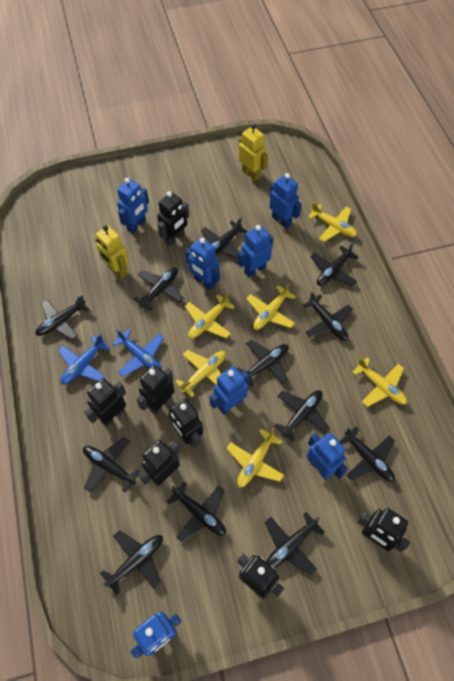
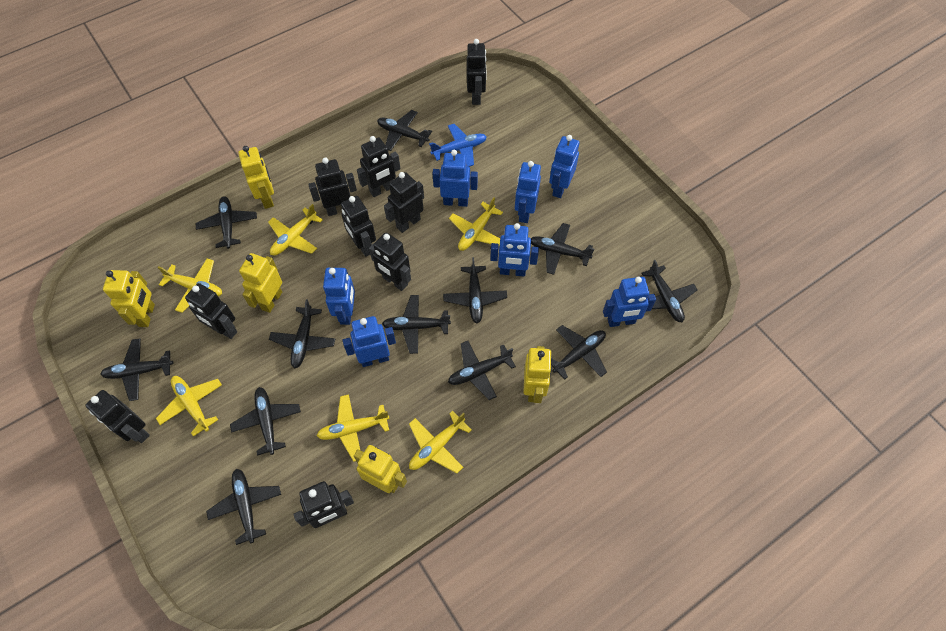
black robot: [84,378,126,427] [136,365,175,415] [138,440,180,486] [157,191,189,246] [168,398,203,447] [238,553,284,599] [357,508,410,552] = 7 -> [85,390,150,443] [185,283,238,339] [294,481,354,528] [308,157,357,216] [341,196,376,257] [357,136,400,197] [369,232,411,291] [384,172,424,233] [467,39,487,105] = 9
blue plane: [58,334,110,384] [112,329,164,376] = 2 -> [429,124,487,167] = 1
yellow robot: [95,225,129,279] [239,124,268,181] = 2 -> [103,270,155,327] [238,146,274,209] [239,253,282,313] [354,445,407,493] [524,346,552,403] = 5

